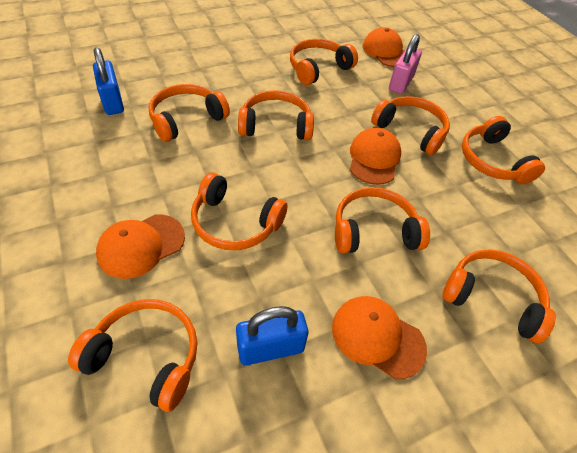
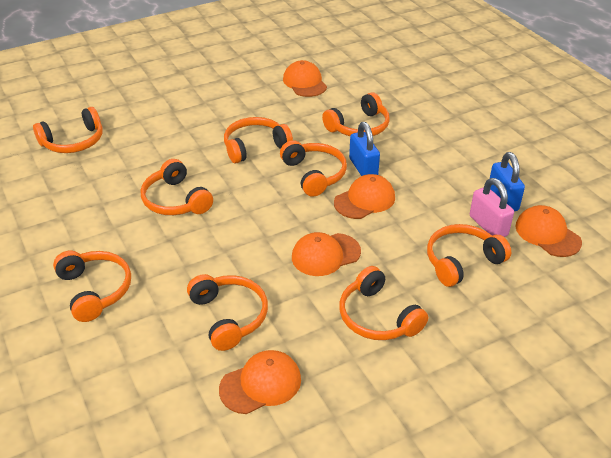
orange cap: [96,214,185,279] [332,296,427,380] [350,128,401,185] [362,27,404,67] = 4 -> [219,350,301,414] [283,60,327,97] [292,232,361,276] [334,174,395,219] [515,205,582,257] = 5

